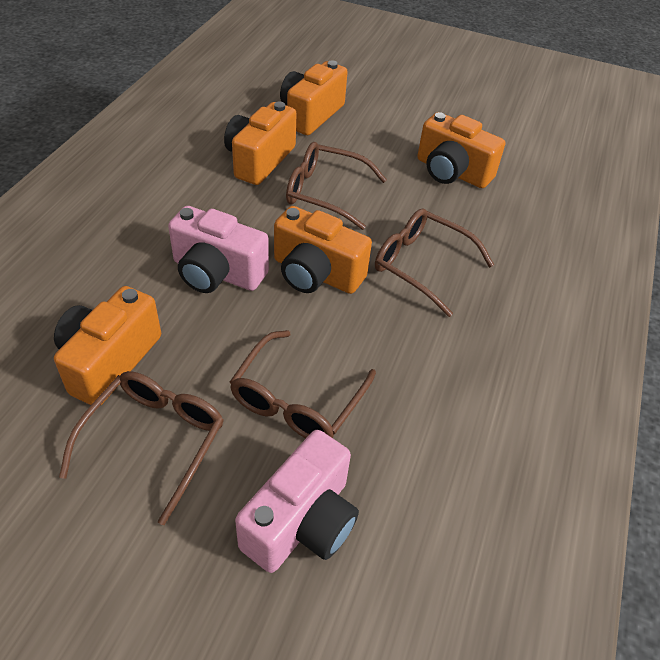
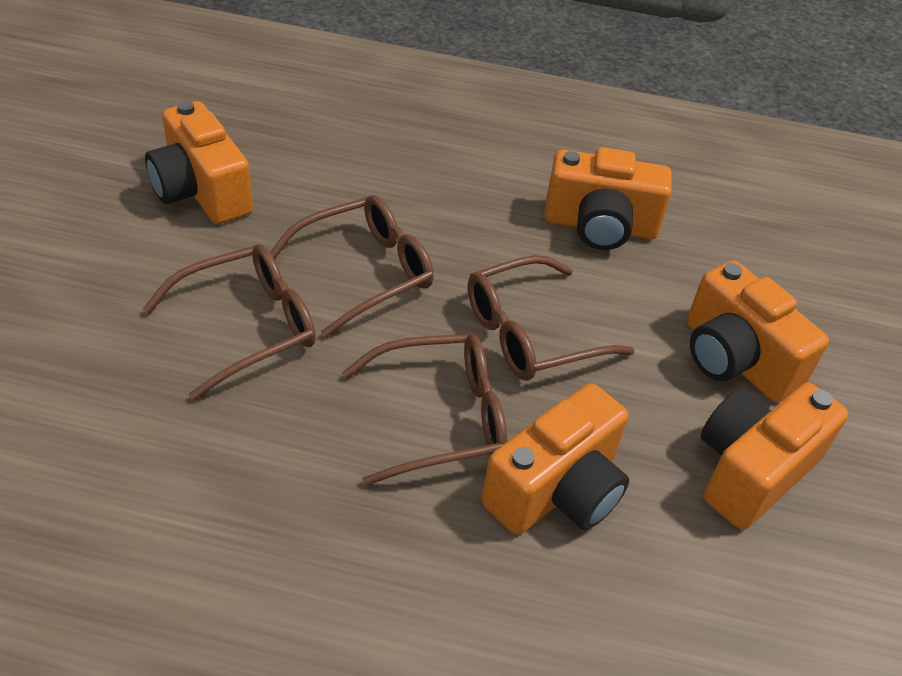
pink camera: [168,206,269,293] [235,430,359,573] = 2 -> none = 0

